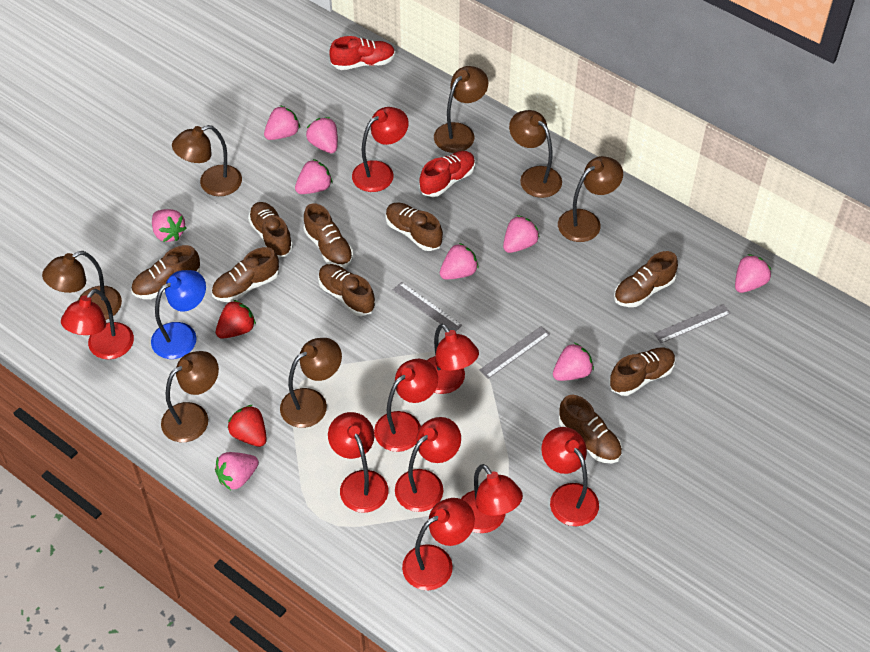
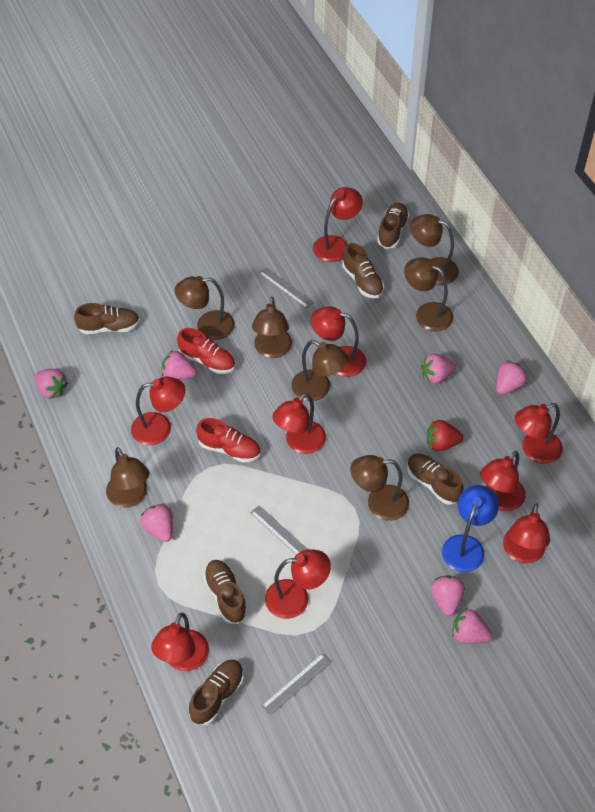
brown shoe: [131,245,200,299] [212,247,279,302] [248,202,293,257] [304,203,353,268] [318,264,375,316] [386,202,443,251] [558,395,622,463] [609,348,676,396] [614,251,678,307] = 9 -> [74,303,140,334] [189,660,244,725] [203,560,247,624] [342,243,384,299] [377,203,409,249] [407,454,464,505] = 6
pink strawberry: [152,209,186,242] [215,452,259,490] [264,105,300,140] [295,159,332,194] [306,117,338,153] [440,243,479,279] [503,215,540,253] [553,343,594,381] [735,254,771,293] = 9 -> [35,369,68,399] [140,503,173,542] [162,350,197,380] [421,354,456,384] [431,575,465,616] [452,608,493,644] [496,360,527,395] = 7
red strawberry: [216,300,256,339] [227,405,267,447] = 2 -> [427,420,463,452] = 1

